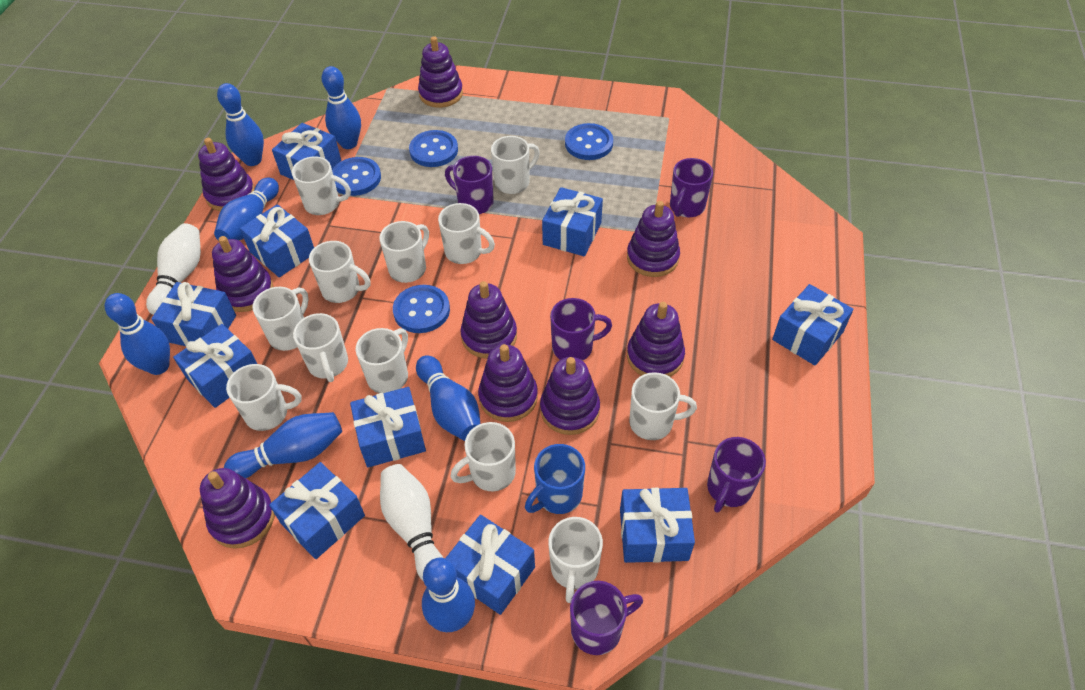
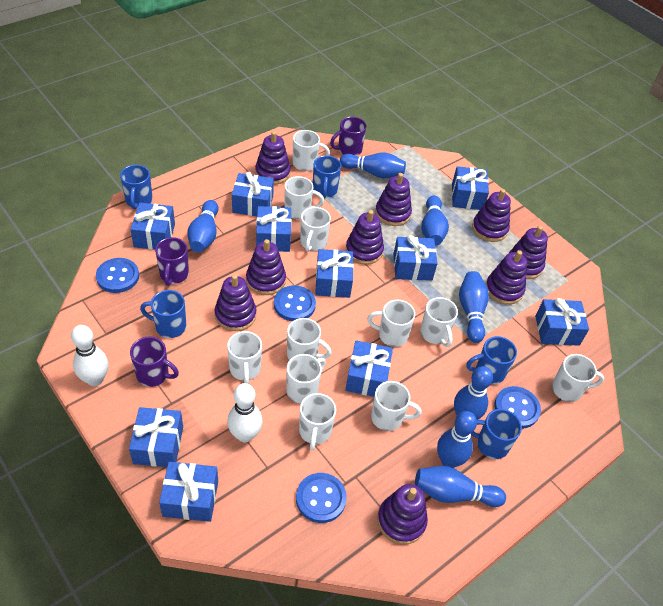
blue mug: [525,444,585,514] = 1 -> [120,165,153,209] [140,290,186,338] [313,155,341,198] [466,336,517,384] [471,409,522,459] = 5
purple mug: [445,156,494,214] [550,298,612,361] [570,581,643,655] [670,158,713,217] [707,437,766,513] = 5 -> [130,336,179,387] [155,237,189,286] [330,117,366,156] = 3
white mug: [226,364,302,431] [252,287,309,351] [292,156,351,215] [293,313,348,382] [309,241,371,303] [355,328,408,393] [379,221,429,283] [438,203,495,264] [450,422,516,491] [491,136,540,194] [548,517,603,603] [629,372,697,440] = 12 -> [227,331,262,384] [285,176,324,219] [286,354,326,404] [287,318,332,360] [293,130,330,171] [299,393,336,451] [300,207,331,252] [367,300,415,347] [371,381,422,431] [420,297,458,347] [552,354,604,402] = 11

